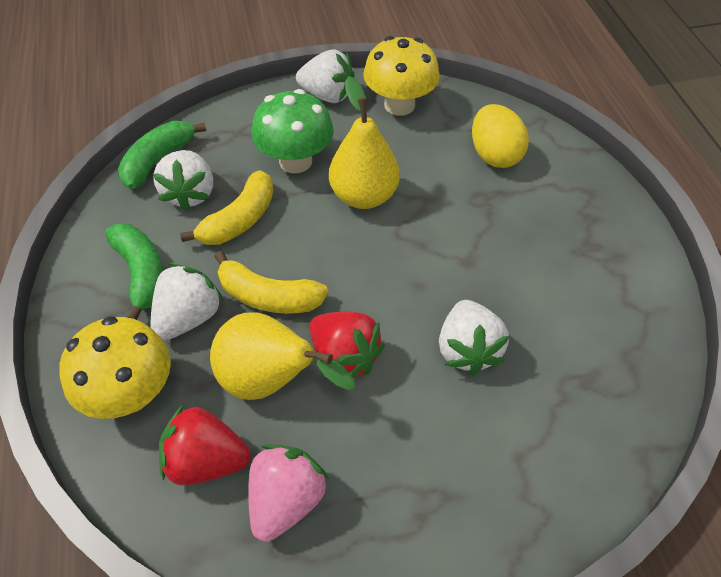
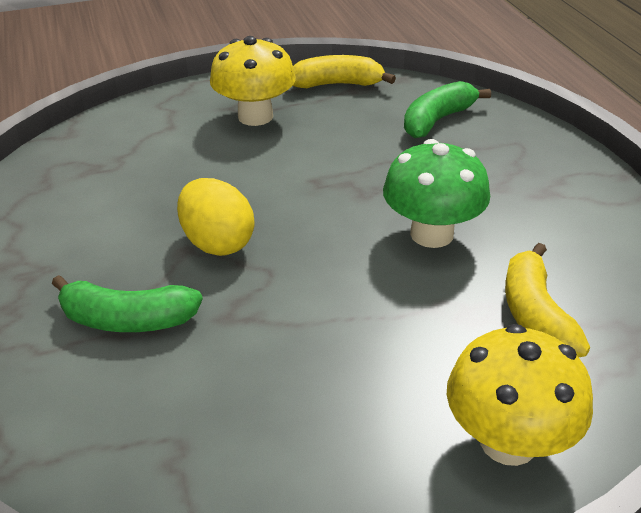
pink strawberry: [248,445,329,542] = 1 -> none = 0
red strawberry: [159,404,251,485] [310,312,385,378] = 2 -> none = 0
white strawberry: [151,263,224,341] [153,150,213,211] [296,49,354,103] [439,300,509,375] = 4 -> none = 0
yellow pear: [210,312,355,400] [329,76,400,209] = 2 -> none = 0

